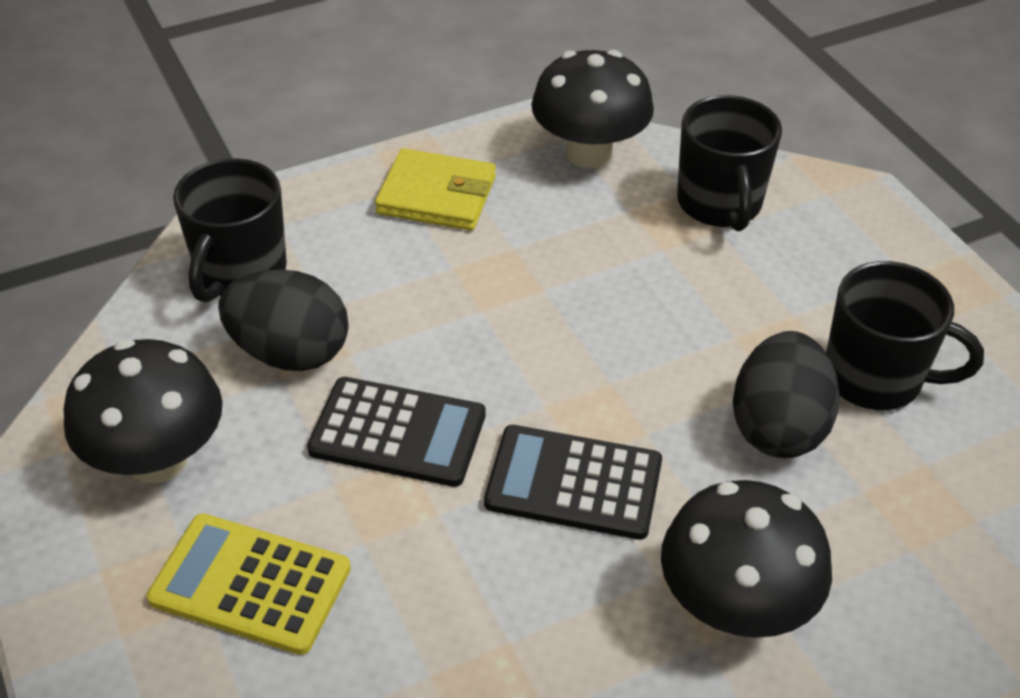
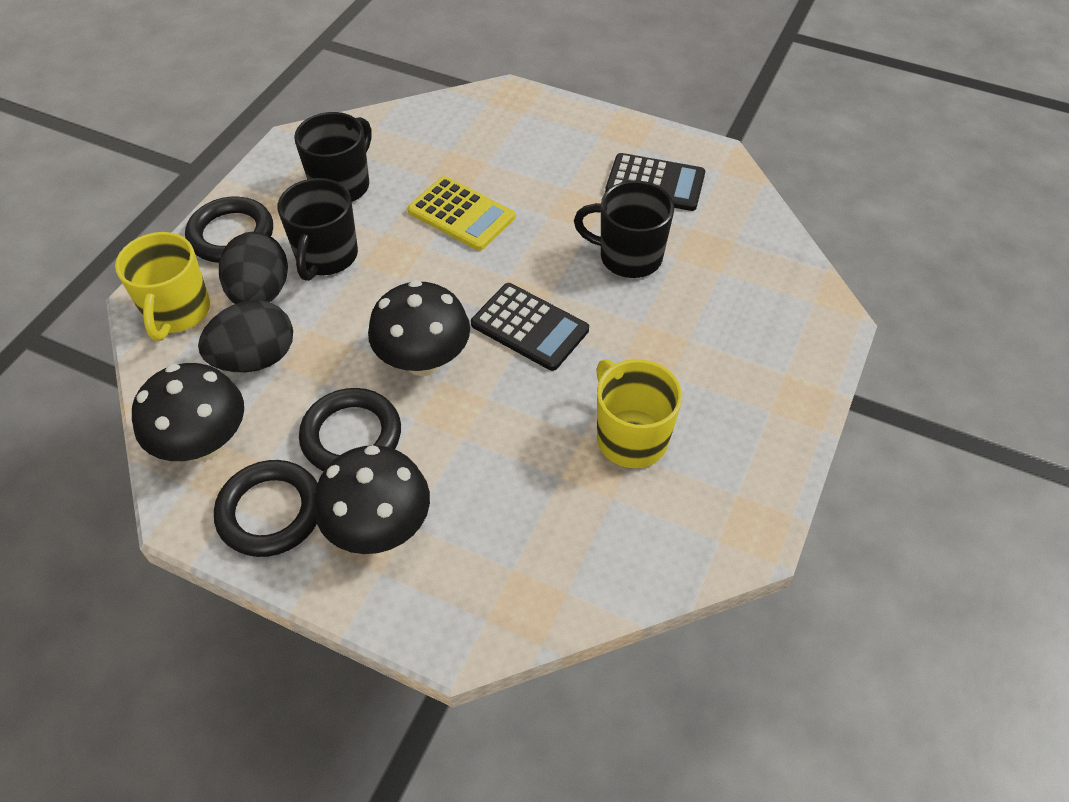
black ring: none = 0 -> [185,197,273,263] [214,460,318,557] [299,388,401,471] = 3
yellow mug: none = 0 -> [115,232,210,341] [596,359,682,468] = 2
yellow wallet: [375,148,496,231] = 1 -> none = 0

